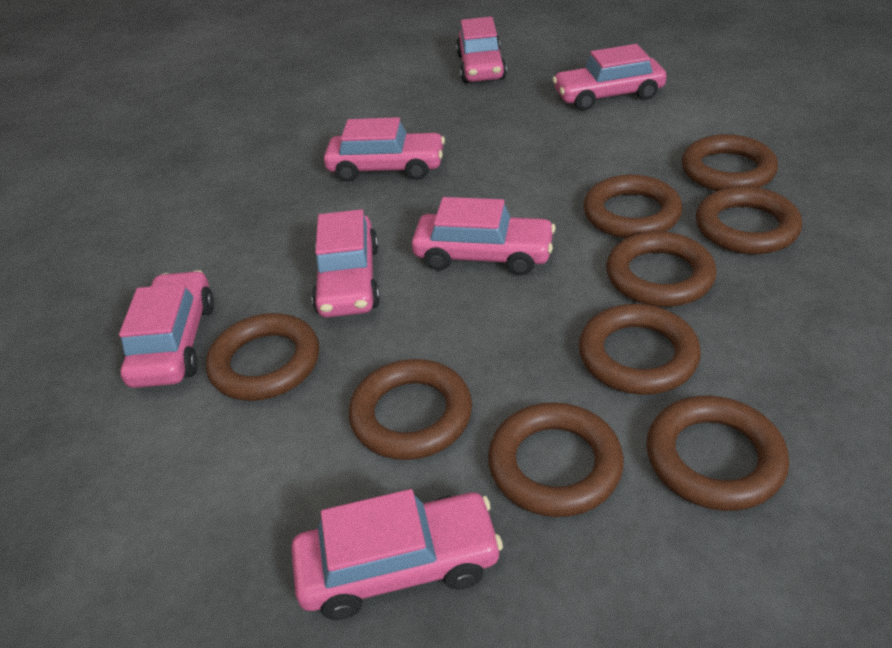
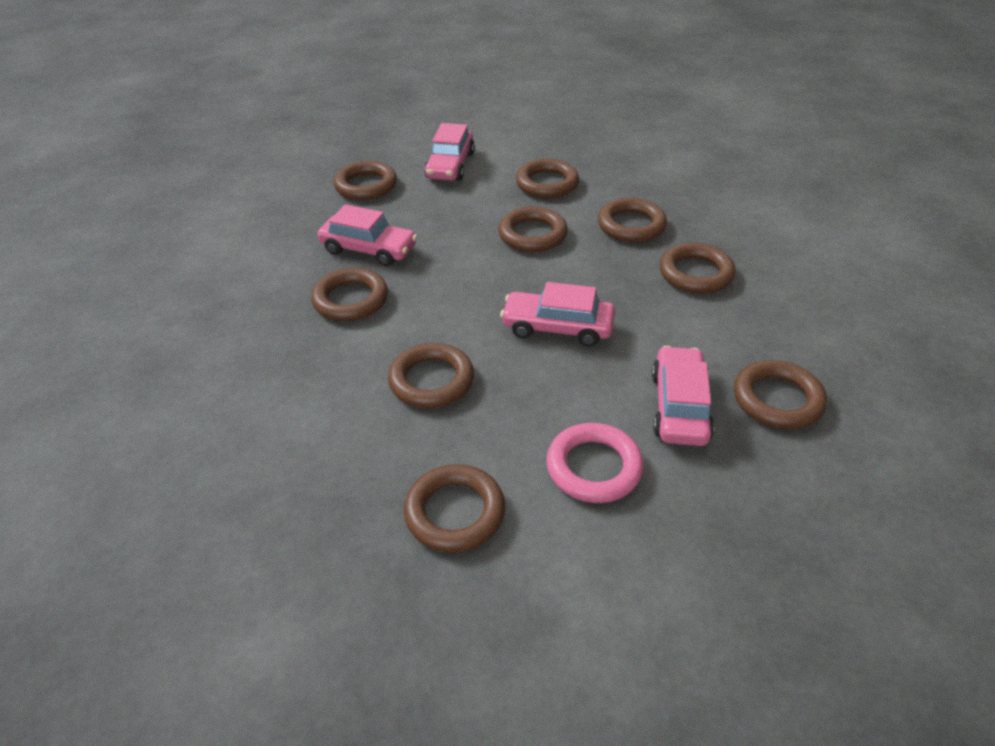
pink car: [119,270,214,388] [291,489,503,620] [312,209,380,317] [324,117,445,182] [412,197,556,275] [456,17,507,83] [552,44,667,110] = 7 -> [318,204,417,266] [424,123,475,181] [500,282,615,346] [652,346,714,446] = 4
pink ring: none = 0 -> [547,423,644,503] = 1

